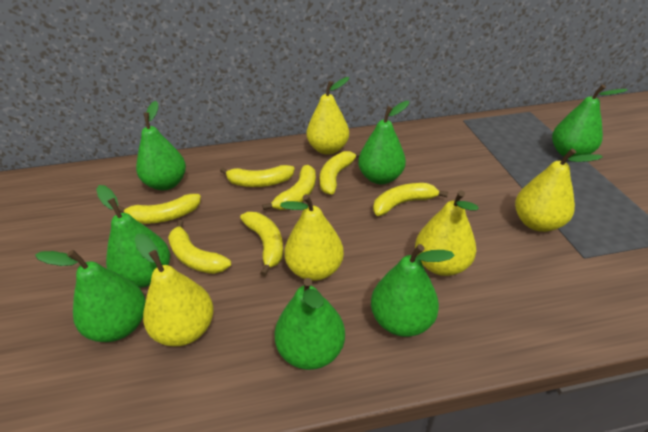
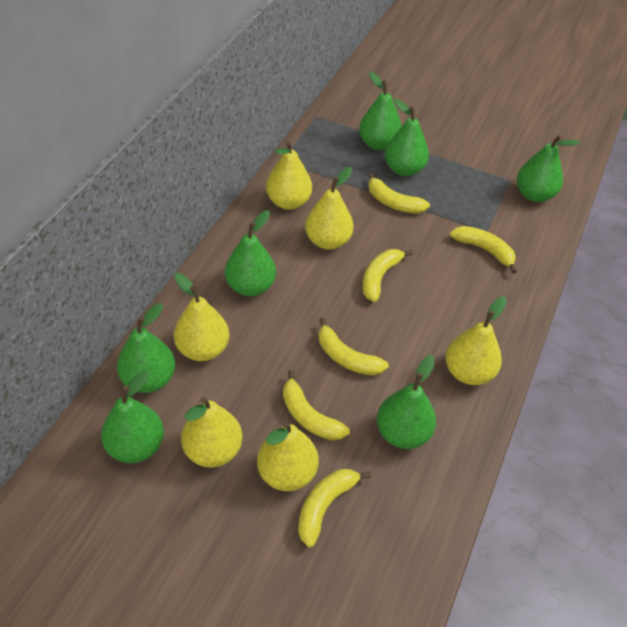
yellow banana: [118,194,201,224] [168,220,231,274] [220,165,295,187] [240,212,283,276] [262,165,316,210] [320,151,361,195] [373,183,448,216] = 7 -> [283,370,350,440] [298,469,371,547] [319,318,389,376] [362,249,413,302] [368,172,430,214] [450,226,517,274] = 6
yellow pear: [135,234,214,346] [280,194,344,281] [307,77,349,155] [415,190,479,276] [515,149,603,232] = 5 -> [174,273,229,361] [181,397,242,467] [257,421,319,491] [266,141,312,210] [305,167,354,250] [446,296,507,385] = 6

